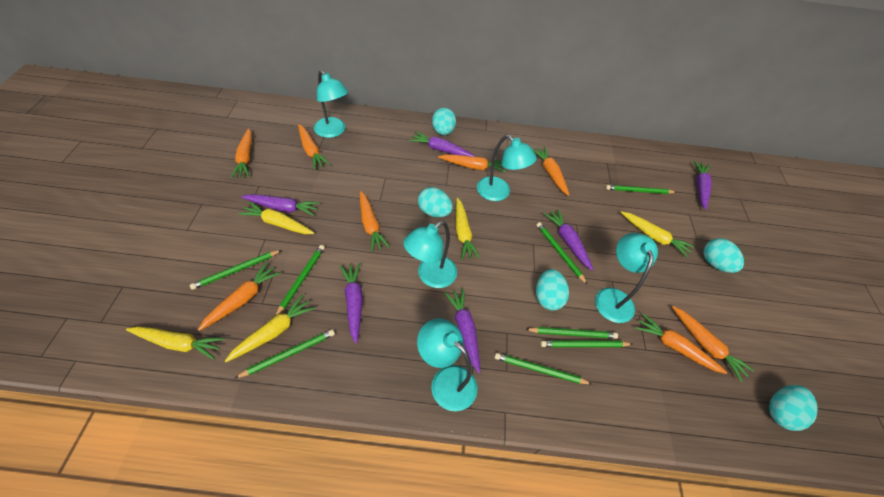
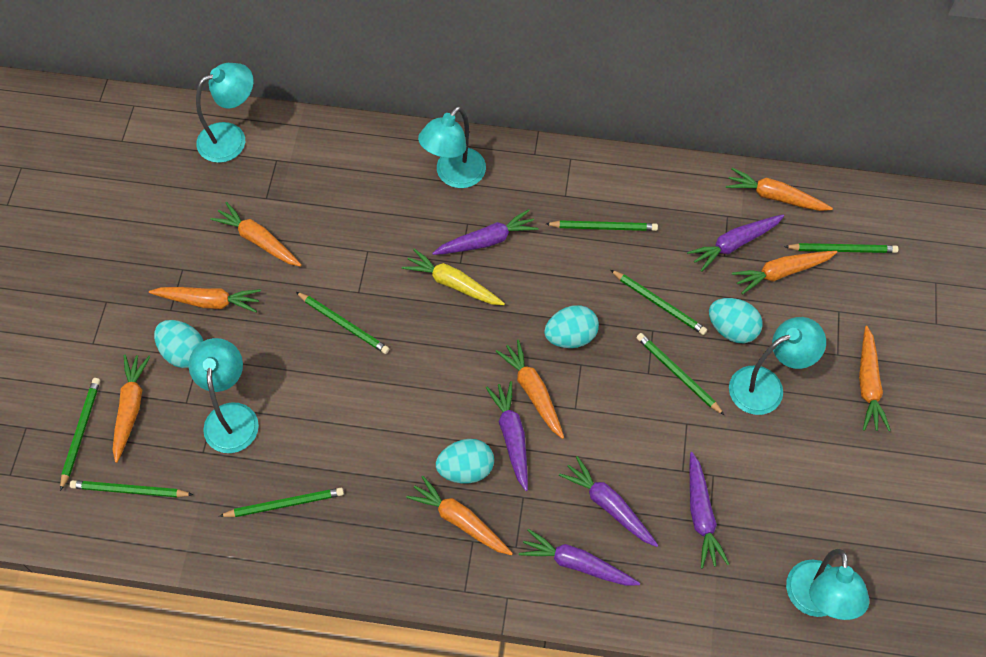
turquoise egg: [418,187,453,217] [432,108,456,135] [536,269,569,310] [704,238,744,273] [769,385,818,431] = 5 -> [154,320,203,368] [436,439,494,484] [544,305,599,348] [709,298,763,343] = 4
yellow carrot: [126,326,225,360] [225,294,315,362] [238,201,314,234] [456,198,480,260] [621,211,694,258] = 5 -> [402,249,505,305] = 1

